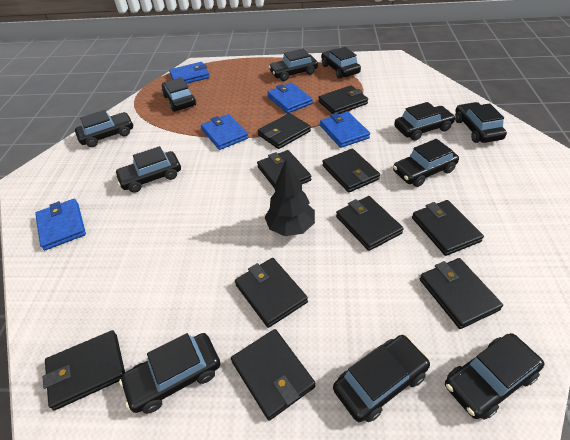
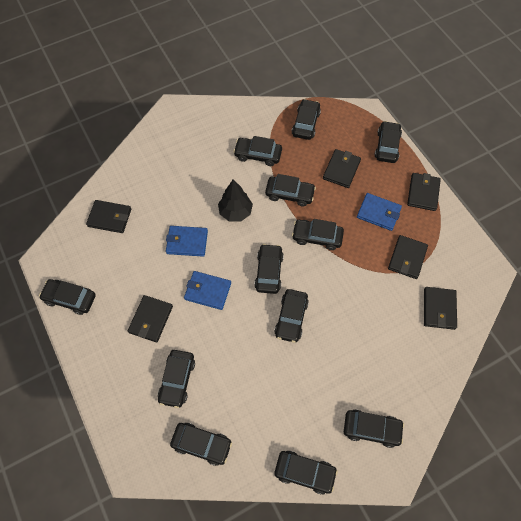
black car: [75,110,133,147] [115,146,181,193] [119,333,220,414] [162,77,196,112] [269,49,318,81] [321,47,361,79] [333,335,430,422] [393,139,459,187] [394,102,456,141] [445,333,544,419] [455,102,507,143] = 11 -> [39,279,96,315] [158,350,195,408] [170,423,232,466] [233,136,282,166] [254,244,284,294] [265,174,316,207] [274,289,309,343] [274,451,338,495] [292,99,321,140] [292,219,344,250] [344,410,404,448] [375,121,402,163] = 12
black wallet: [43,330,125,410] [231,329,315,421] [235,258,308,328] [257,150,311,187] [258,113,311,149] [318,85,368,114] [322,149,380,192] [336,196,404,251] [412,200,484,256] [420,258,503,329] = 10 -> [86,200,131,233] [128,295,173,342] [323,149,361,188] [388,235,428,279] [407,173,441,211] [424,287,457,330] = 6
blue wallet: [35,199,86,250] [169,62,210,84] [201,114,248,150] [267,83,313,113] [320,112,370,148] = 5 -> [166,226,208,257] [184,271,231,310] [357,193,402,231] = 3

